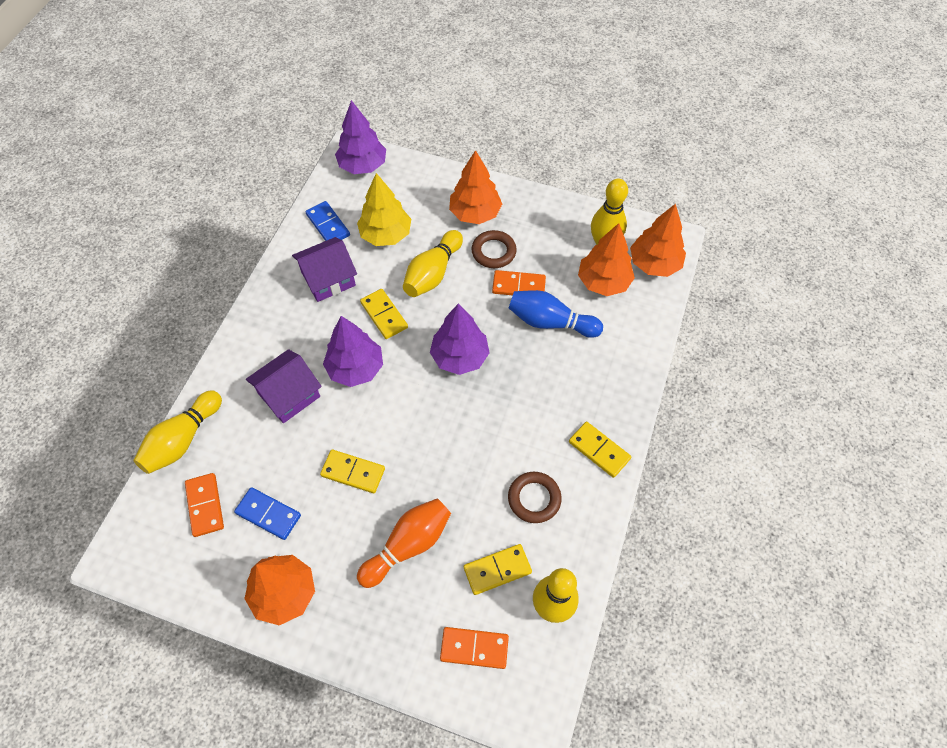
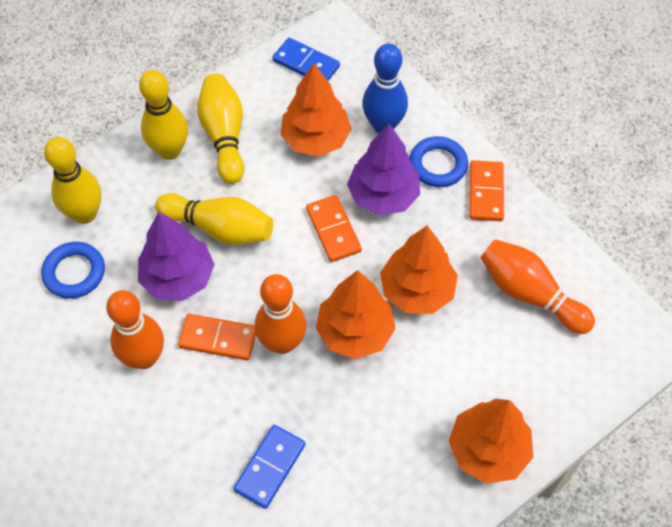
blue ring: none = 0 -> [41,242,105,299] [409,136,468,187] = 2
brown ring: [472,230,517,268] [508,472,562,523] = 2 -> none = 0
orange bowling pin: [357,498,451,588] = 1 -> [106,290,164,369] [255,274,306,354] [481,239,595,334] = 3
purple house: [246,349,322,423] [292,237,357,302] = 2 -> none = 0
purple tree: [323,316,383,387] [335,100,386,174] [430,303,490,375] = 3 -> [138,212,215,301] [347,124,420,216] = 2
yellow domino: [320,449,385,493] [360,289,408,339] [464,544,532,595] [569,422,631,478] = 4 -> none = 0
yellow tree: [357,173,411,246] = 1 -> none = 0

